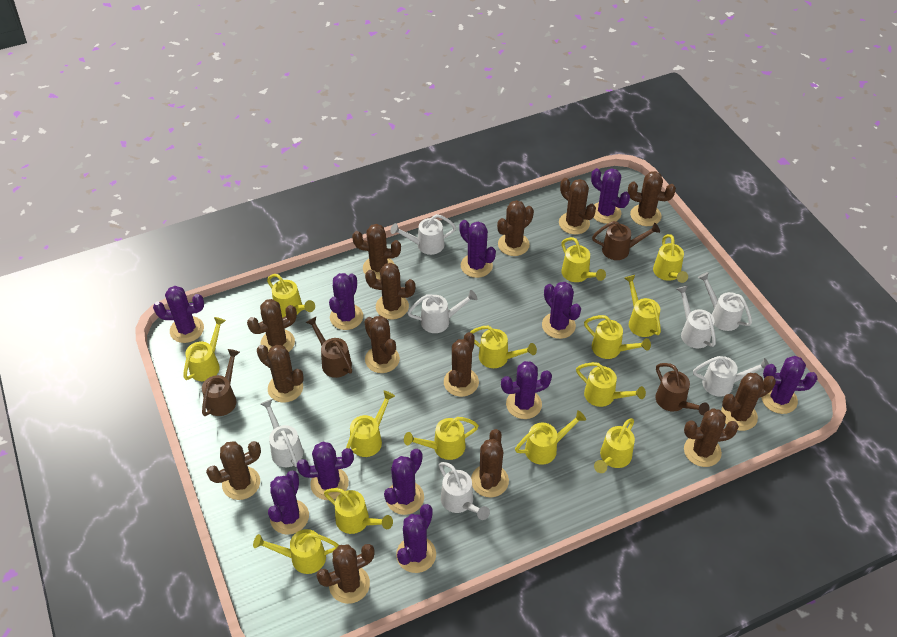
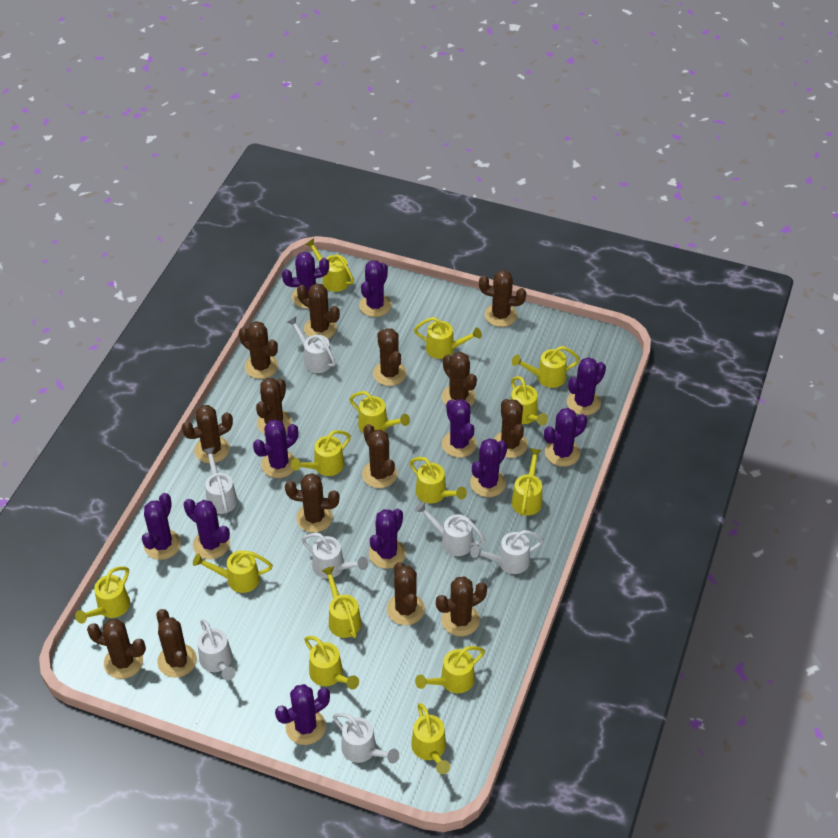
brown watering can: [202,349,240,416] [306,317,352,378] [592,221,660,260] [655,363,709,415] = 4 -> none = 0

